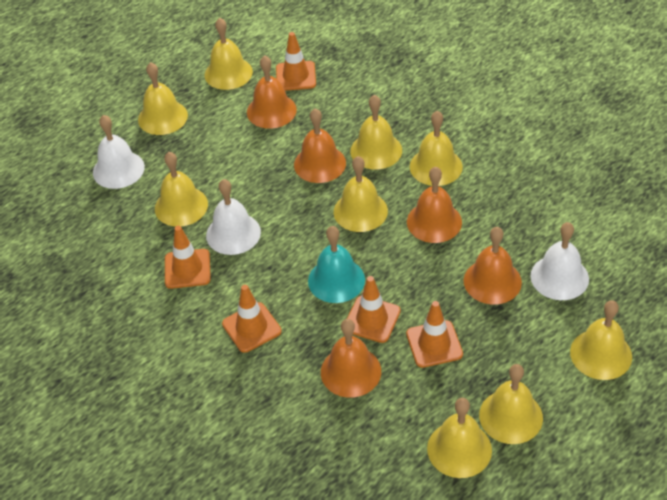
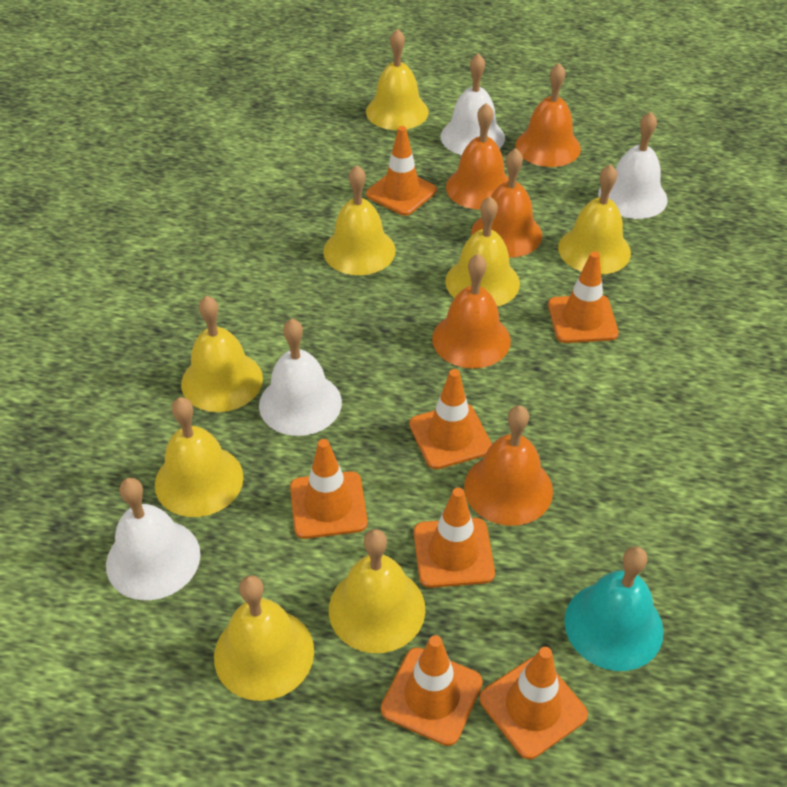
orange traffic cone: [165,226,211,289] [222,285,282,353] [276,32,316,91] [347,276,401,343] [406,301,463,368] = 5 -> [290,439,368,539] [366,126,437,216] [381,635,483,746] [409,369,492,469] [414,488,495,588] [479,647,588,759] [548,251,619,343] = 7
white bell: [93,115,145,189] [206,179,261,255] [530,222,589,300] = 3 -> [106,478,201,600] [259,319,342,436] [440,53,505,155] [598,112,668,219] = 4
yellow bell: [138,62,188,135] [155,152,208,227] [204,18,253,90] [334,156,388,232] [350,95,402,170] [410,111,463,186] [427,398,492,478] [479,364,543,444] [570,300,632,380] = 9 -> [155,397,243,517] [181,296,263,412] [214,575,314,701] [323,165,396,275] [329,529,426,653] [366,28,429,130] [445,196,520,307] [558,164,631,275] = 8

